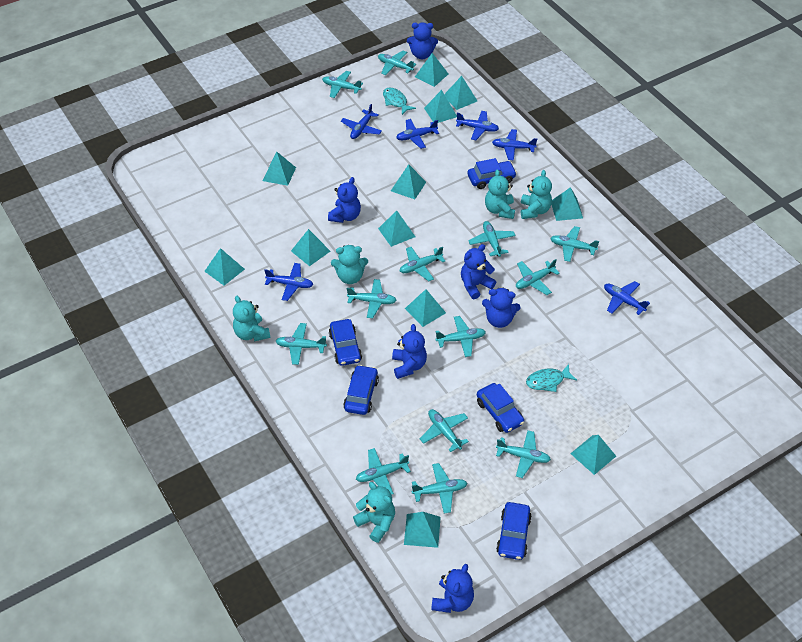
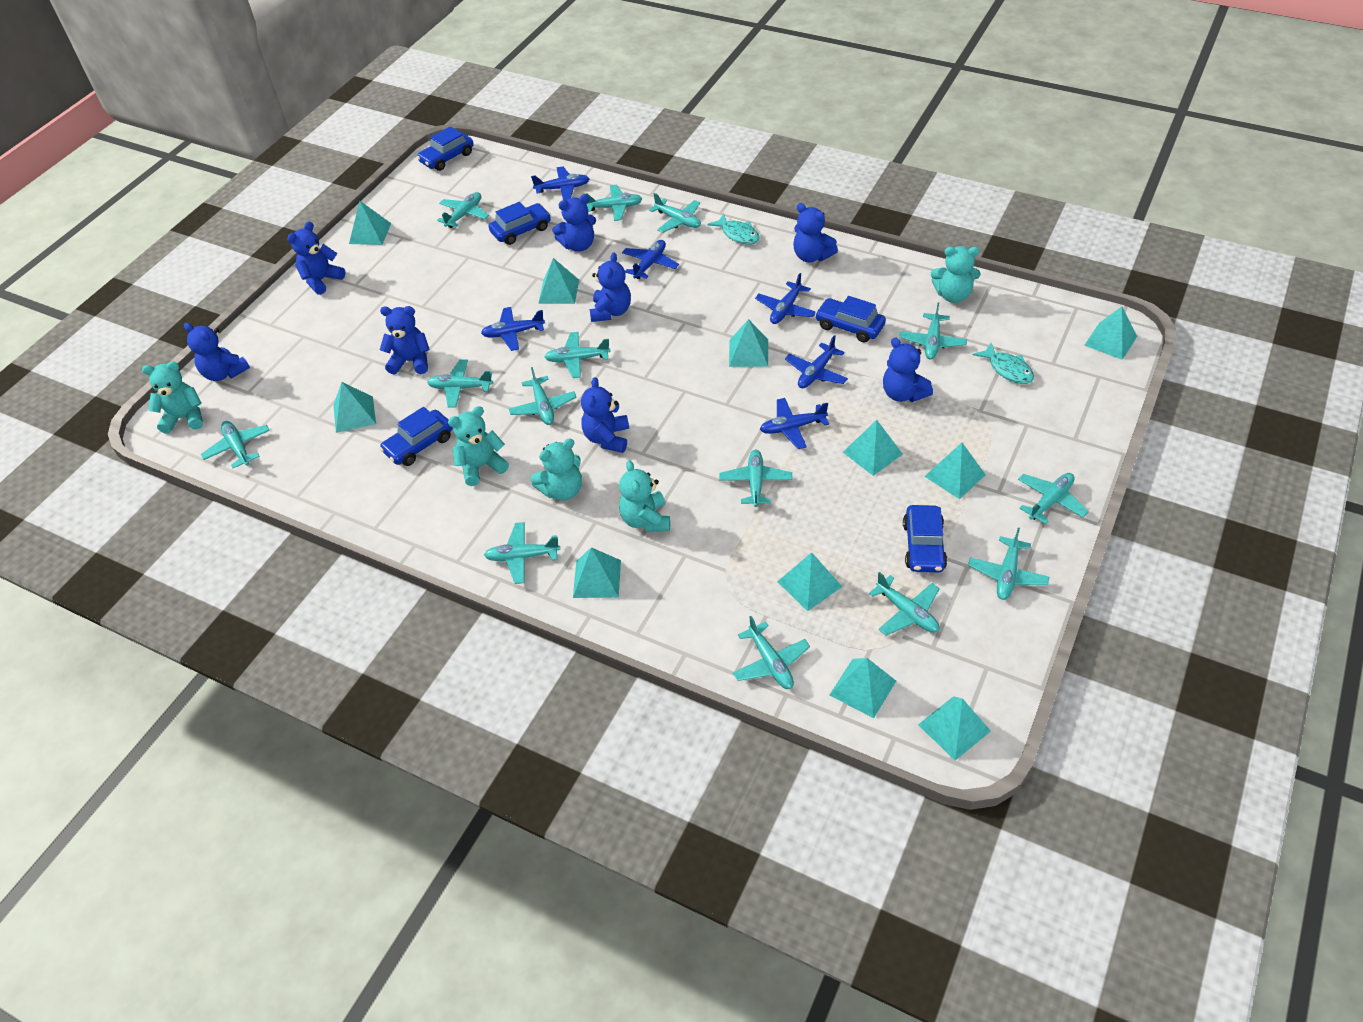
blue teddy bear: [328,177,361,223] [392,324,427,379] [407,23,438,59] [431,564,474,613] [461,244,496,299] [482,287,521,328] = 6 -> [184,323,250,381] [287,221,346,295] [380,306,430,375] [552,194,596,252] [581,377,629,453] [590,252,631,322] [793,203,838,262] [883,337,933,402] = 8
turquoise plane: [276,323,327,365] [322,71,363,98] [347,279,397,318] [356,448,411,495] [378,51,416,75] [400,247,445,281] [411,463,467,514] [420,409,469,452] [435,316,486,357] [468,221,516,257] [496,430,551,478] [516,259,560,295] [550,226,599,262] = 13 -> [201,421,270,468] [427,359,493,408] [437,192,489,228] [484,522,560,584] [509,367,577,425] [545,332,611,378] [583,185,642,221] [649,193,701,233] [719,450,792,507] [733,616,810,689] [869,572,940,636] [899,302,967,359] [968,528,1049,600] [1018,473,1089,524] = 14
turquoise pyramid: [204,248,245,286] [263,152,296,186] [291,229,331,266] [378,210,415,247] [391,164,426,199] [404,512,441,548] [405,289,446,327] [415,53,448,87] [424,90,457,123] [444,76,477,110] [551,187,583,221] [570,435,616,475] = 12 -> [333,382,376,433] [349,201,391,245] [538,258,579,304] [573,547,621,598] [729,319,768,367] [777,552,842,611] [830,658,896,718] [843,420,903,476] [918,696,991,760] [924,443,986,499] [1084,307,1137,360] = 11

